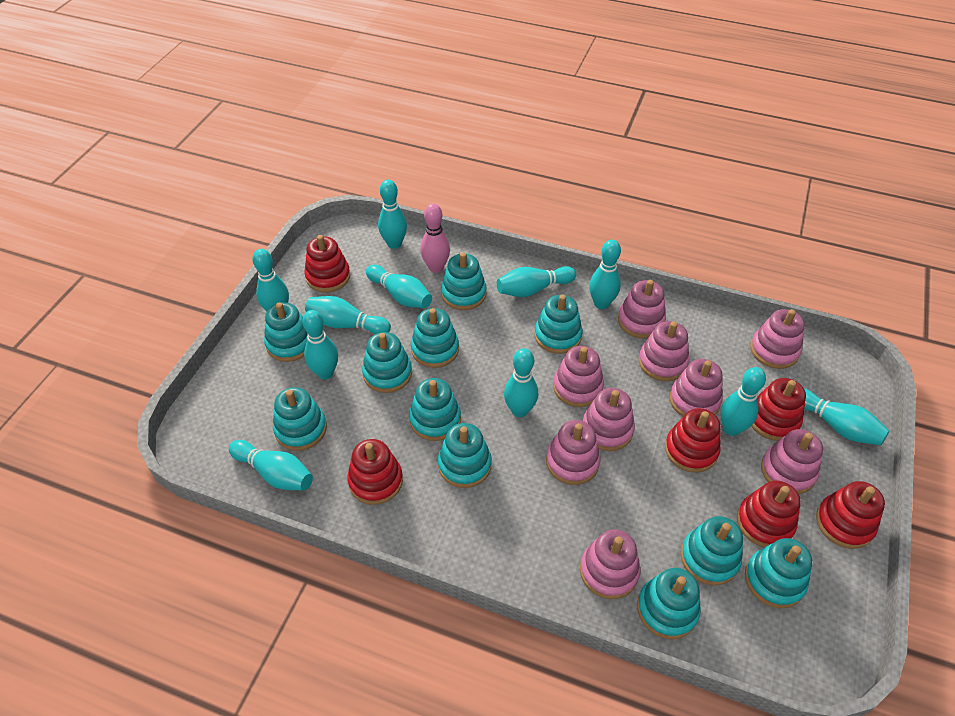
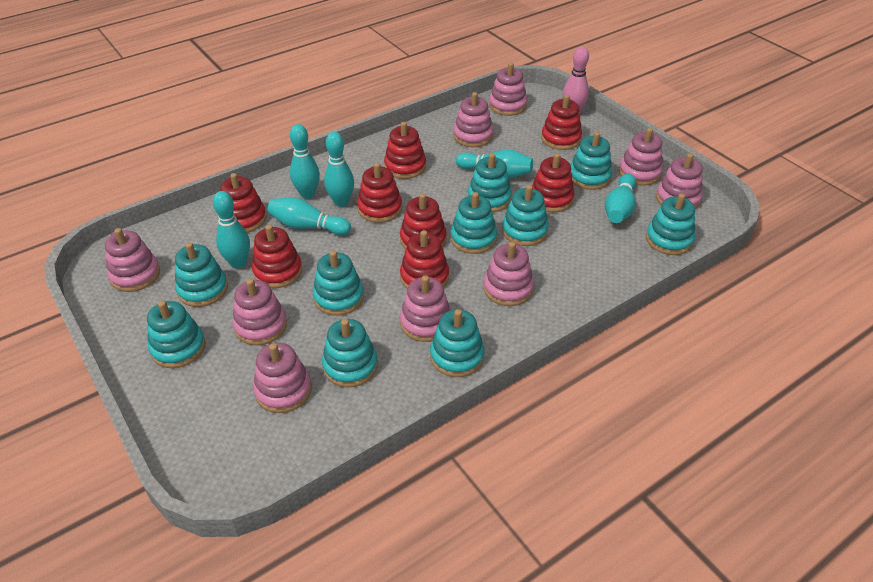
red stacking toy: [304,235,350,292] [347,439,403,505] [665,408,721,473] [737,481,801,547] [752,378,806,441] [816,481,885,549] = 6 -> [220,173,267,233] [252,225,302,288] [357,163,402,223] [384,122,426,179] [400,193,447,250] [400,230,449,289] [532,153,575,212] [541,95,582,150] = 8
turquoise bowling pin: [229,440,313,491] [252,249,289,312] [302,310,338,379] [305,296,391,334] [366,265,432,308] [378,180,407,249] [497,266,576,297] [504,348,538,417] [589,240,621,309] [721,367,766,436] [804,389,889,446] = 11 -> [213,191,250,269] [268,197,351,235] [290,124,320,199] [324,132,354,207] [456,149,533,178] [605,174,636,223] = 6
turquoise stacking toy: [264,302,308,362] [273,387,327,451] [362,332,412,393] [409,378,461,441] [411,308,459,368] [438,423,492,488] [441,252,487,310] [535,295,583,354] [637,568,701,639] [681,516,743,585] [745,538,812,608] = 11 -> [147,301,206,368] [175,242,228,307] [313,251,364,316] [322,319,378,387] [430,309,484,377] [450,192,497,254] [468,153,512,212] [502,185,549,246] [570,132,612,190] [646,193,695,255] = 10

